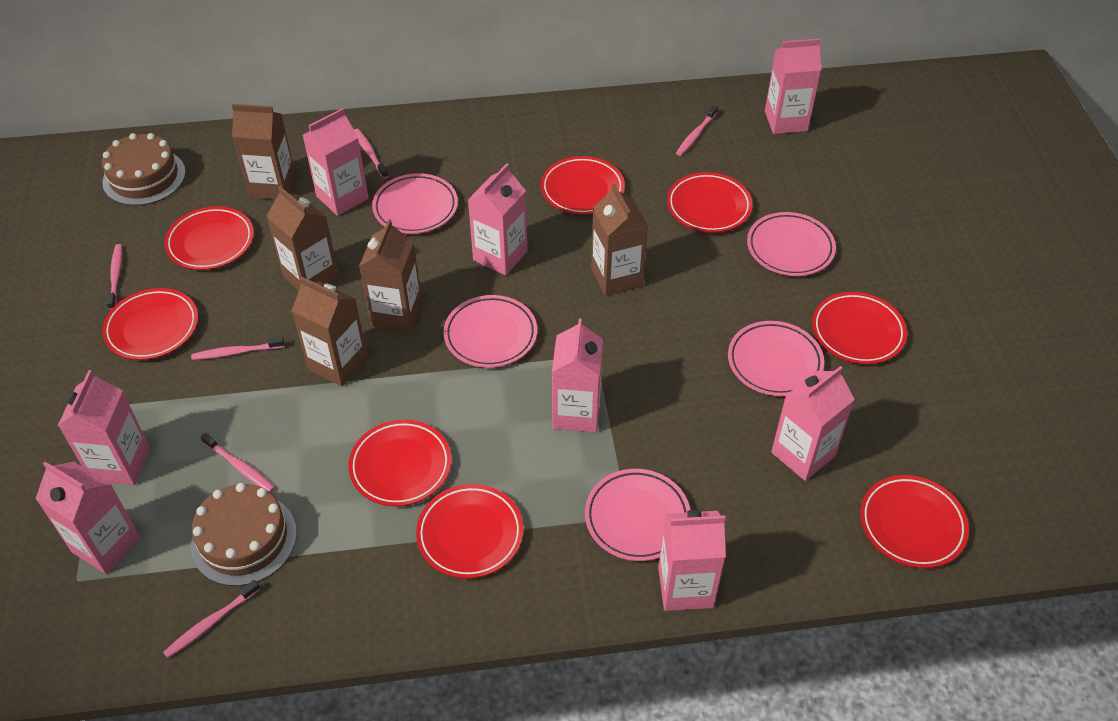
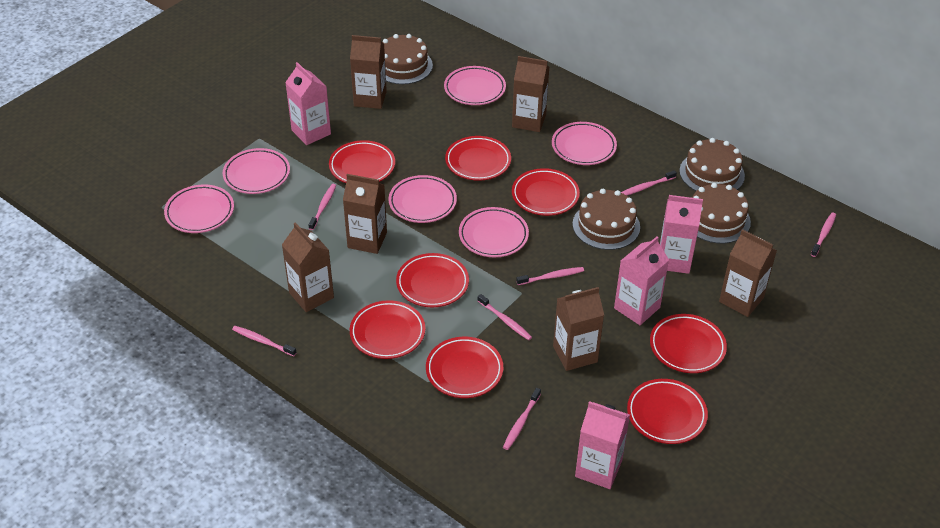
brown cake: [102,133,186,206] [191,483,297,586] = 2 -> [382,34,433,84] [573,189,640,250] [680,138,745,191] [692,183,751,244] = 4
brown carton: [232,104,296,200] [266,186,339,290] [292,277,368,386] [359,219,422,332] [591,183,648,296] = 5 -> [282,222,334,312] [343,174,387,254] [350,35,387,109] [512,56,549,132] [553,287,604,371] [719,229,777,317] = 6
pink carton: [35,462,141,574] [58,370,150,485] [303,108,369,216] [468,164,527,275] [552,318,603,433] [658,510,726,611] [765,39,821,134] [771,366,855,481] = 8 -> [285,62,331,145] [575,401,630,489] [614,236,669,325] [660,195,703,274] = 4
pink plate: [372,173,458,234] [443,295,537,368] [585,469,690,561] [728,321,824,396] [747,212,836,276] = 5 -> [164,185,234,233] [223,148,290,194] [388,175,457,223] [444,66,506,105] [459,207,529,257] [552,122,617,165] = 6
pink toothbrush: [106,244,122,310] [163,580,260,658] [191,337,285,360] [201,433,275,492] [354,129,388,179] [676,105,718,156] = 6 -> [232,326,297,356] [308,184,336,230] [478,294,532,340] [503,388,541,450] [516,267,584,285] [621,170,677,196] [811,212,836,257] = 7

